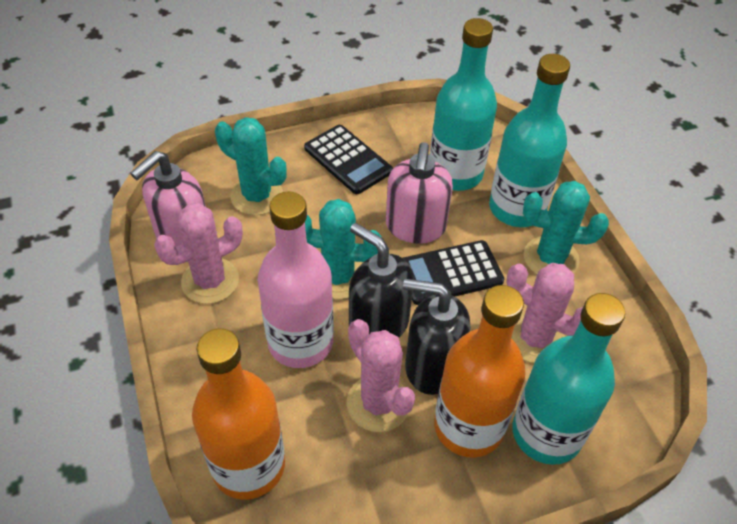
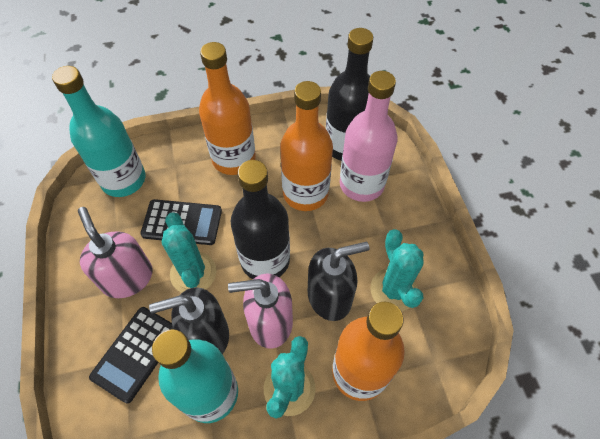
black bottle: none = 0 -> [231,160,290,279] [326,28,373,161] = 2
orange bottle: [192,328,285,500] [434,285,526,458] = 2 -> [199,42,256,175] [280,81,333,211] [332,302,405,401] = 3
pink cactus: [154,203,243,304] [347,319,415,432] [506,263,583,363] = 3 -> none = 0
turquoise bottle: [430,18,497,191] [489,54,570,227] [512,293,625,465] = 3 -> [52,66,145,197] [152,329,238,423] = 2

